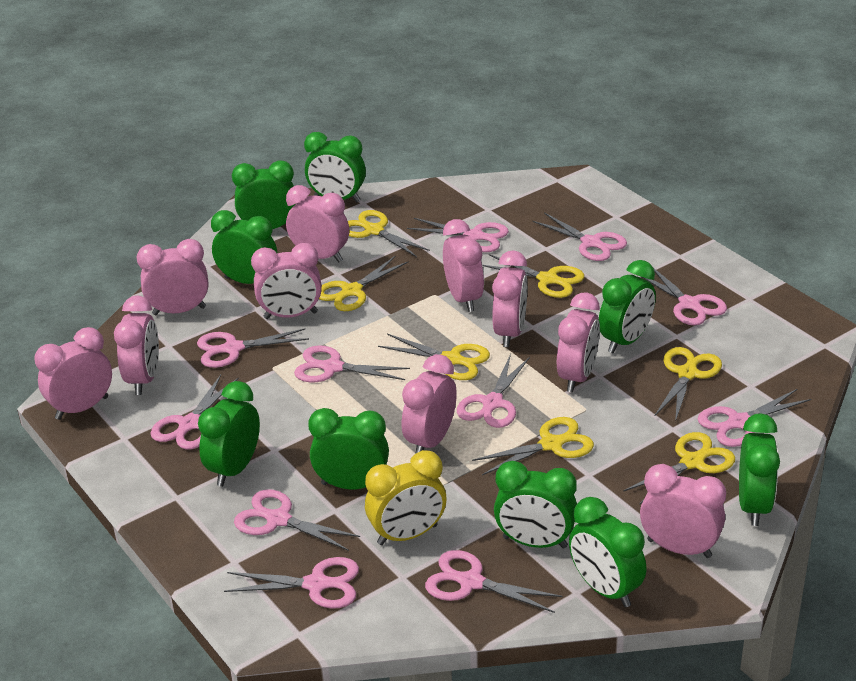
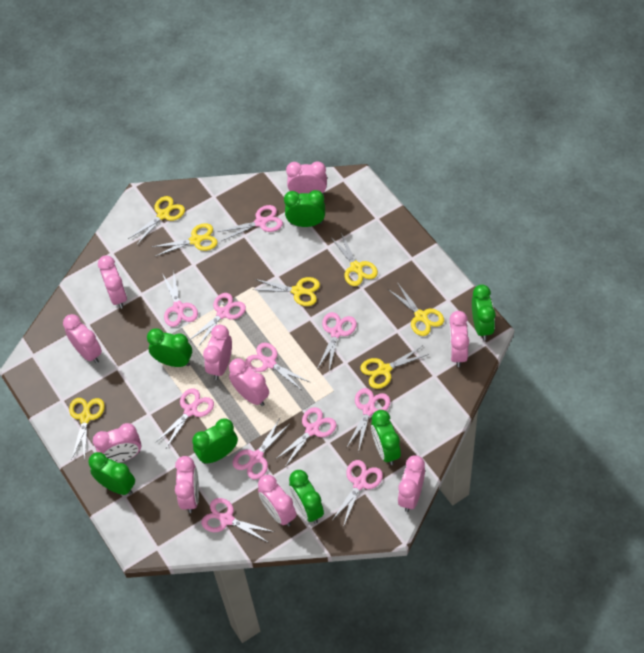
green clock: [198,381,260,487] [211,210,277,284] [232,160,295,229] [304,132,366,202] [308,408,389,489] [494,461,577,549] [569,497,646,607] [599,260,656,353] [739,414,780,526] = 9 -> [88,452,135,495] [147,328,192,367] [192,418,238,464] [284,190,325,227] [289,470,324,524] [371,410,401,465] [472,285,496,341] = 7
yellow clock: [365,450,446,545] = 1 -> none = 0

